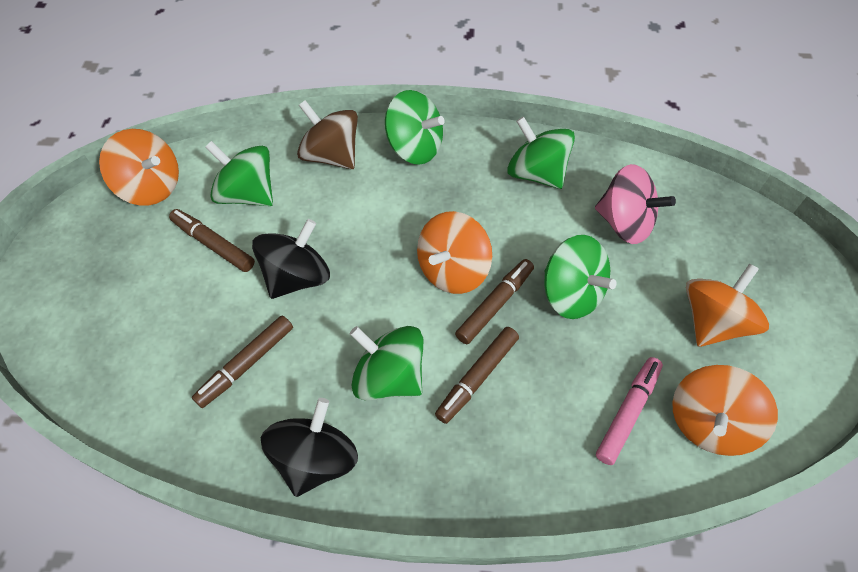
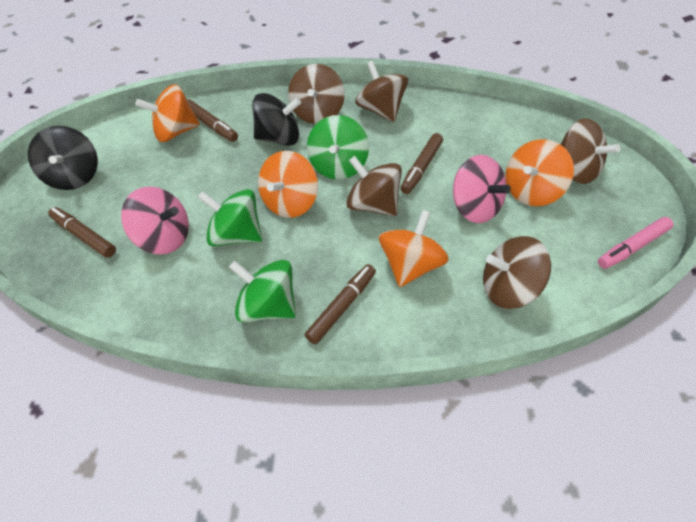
brown spinning top: [297,100,358,169] = 1 -> [288,64,345,124] [346,156,402,216] [355,61,408,122] [483,236,551,309] [561,118,620,184] = 5
green spinning top: [205,141,273,206] [350,326,423,401] [385,90,444,165] [507,117,575,189] [544,235,617,319] = 5 -> [198,189,262,246] [229,260,296,322] [307,115,369,179] = 3
pink spinning top: [595,164,676,244] = 1 -> [121,187,189,255] [453,155,511,223] = 2

